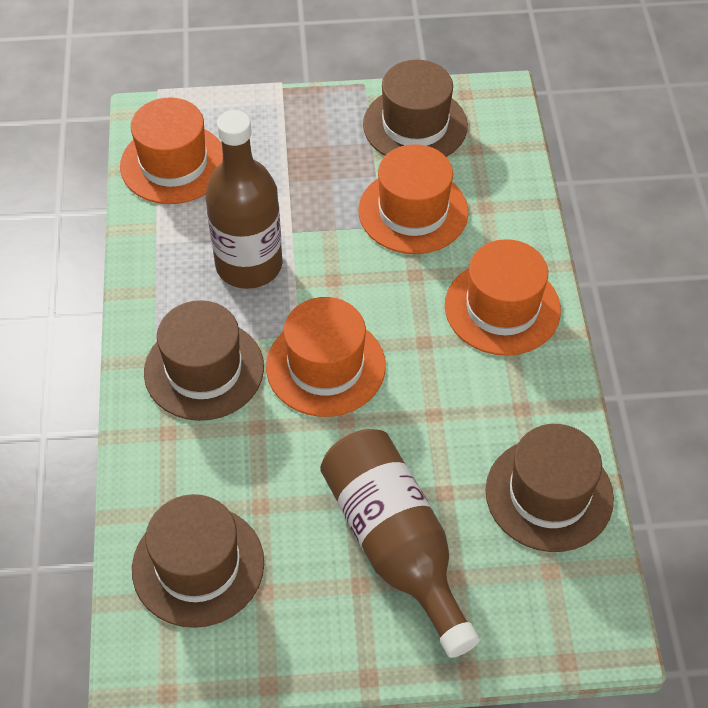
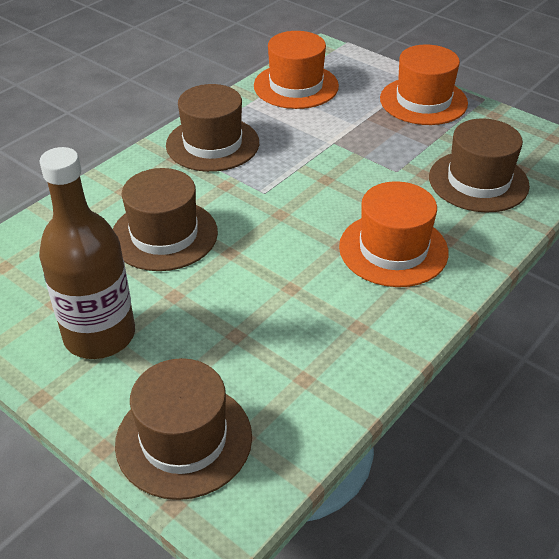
brown bottle: [205,110,283,289] [320,429,480,658] = 2 -> [39,147,135,359] = 1
orange hat: [120,97,223,204] [266,297,386,417] [358,144,468,254] [445,239,561,356] = 4 -> [254,31,339,109] [339,181,449,287] [380,44,468,125] = 3

